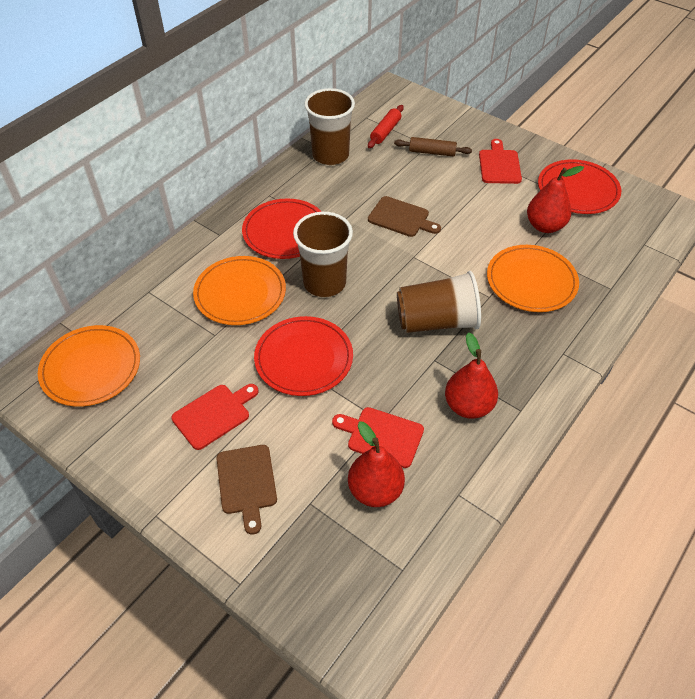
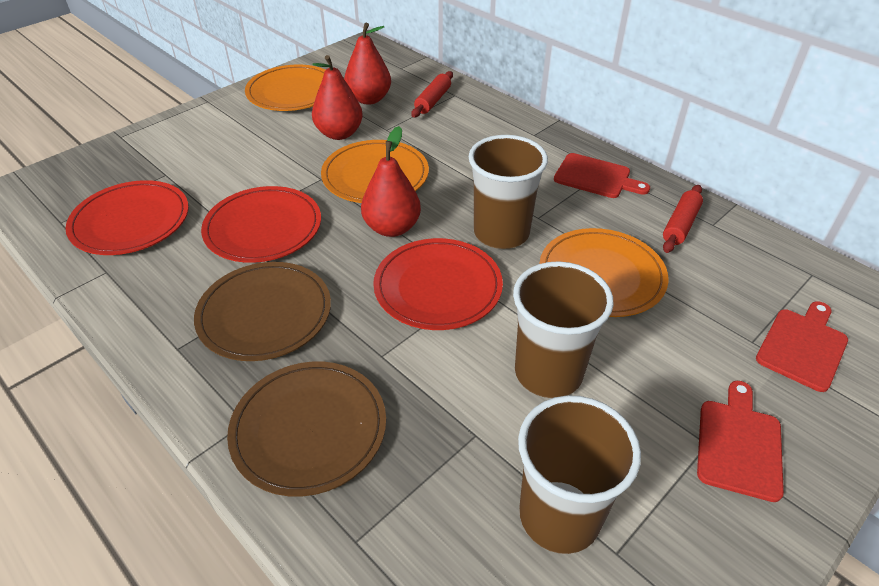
brown cutting board: [216,445,277,535] [368,196,441,237] = 2 -> none = 0
brown plate: none = 0 -> [194,262,331,361] [227,362,386,497] = 2
brown rolling pin: [394,137,472,157] = 1 -> none = 0
red rolling pin: [368,105,404,148] = 1 -> [411,71,453,117] [663,185,703,253] = 2

